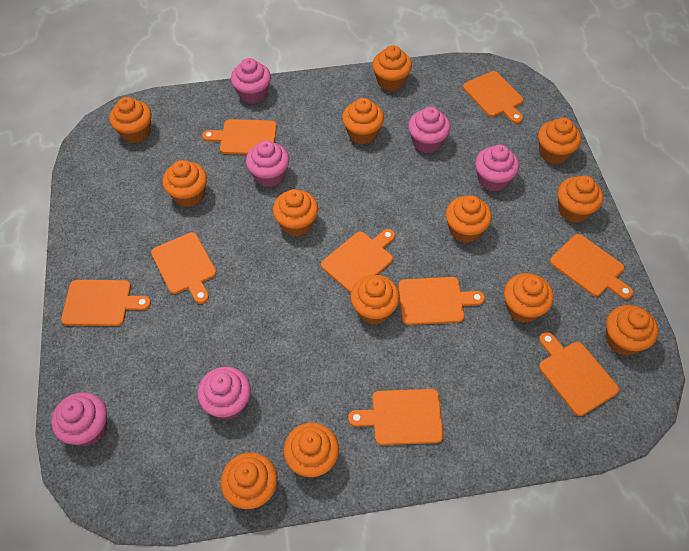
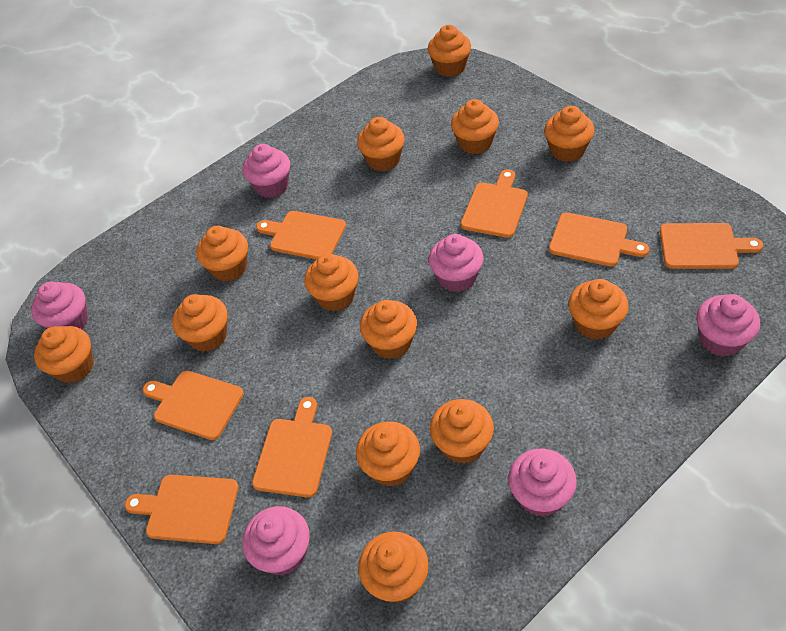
orange cutting board: [61,280,151,326] [151,232,216,304] [202,119,277,155] [321,229,395,293] [348,389,443,445] [398,277,485,325] [463,71,523,124] [539,332,619,416] [550,234,633,300] = 9 -> [125,475,239,544] [143,371,244,440] [252,397,332,498] [256,211,346,260] [461,169,528,238] [549,212,649,267] [660,223,763,269] = 7

